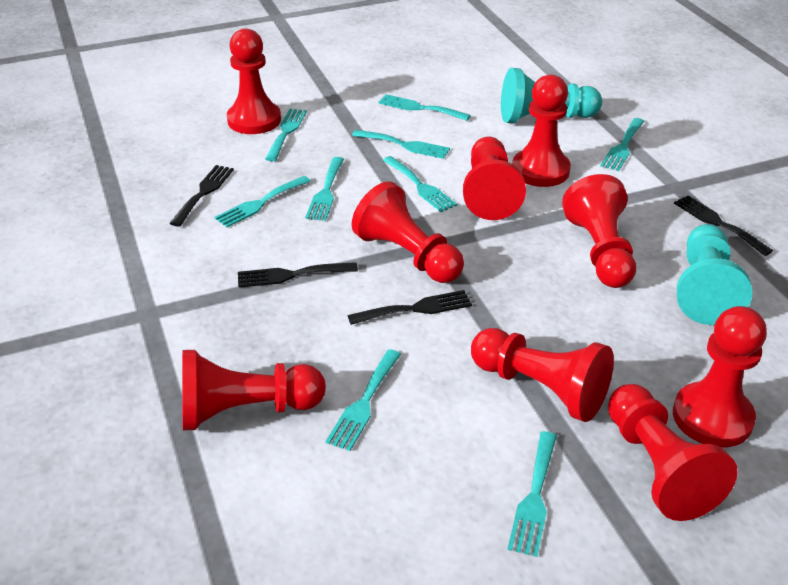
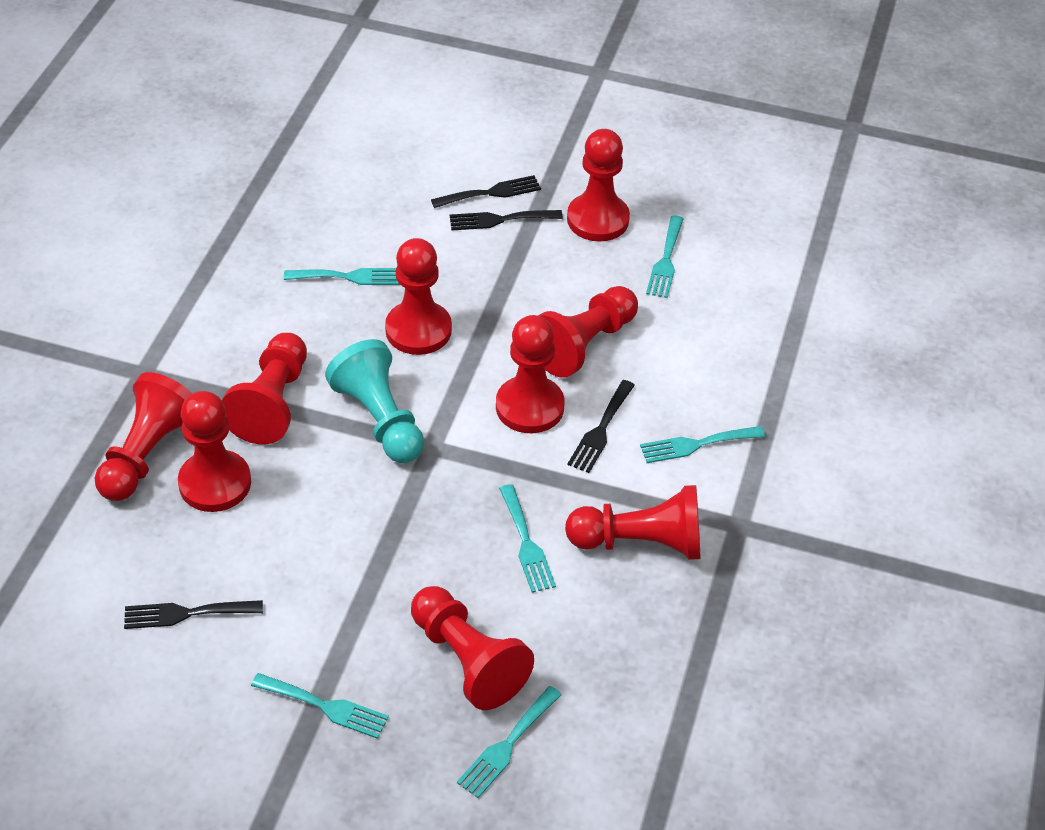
turquoise fork: [215,176,311,227] [265,109,307,161] [305,157,344,221] [326,349,401,451] [352,130,450,159] [378,94,471,121] [382,156,457,212] [507,431,557,557] [600,118,644,171] = 9 -> [251,673,389,739] [284,268,400,285] [457,686,562,798] [499,484,556,593] [640,426,765,463] [646,215,684,298] = 6
turquoise pawn: [501,68,602,123] [677,224,752,325] = 2 -> [325,339,424,463] = 1

